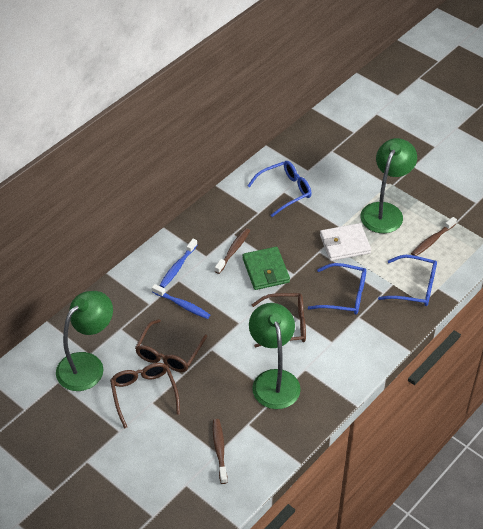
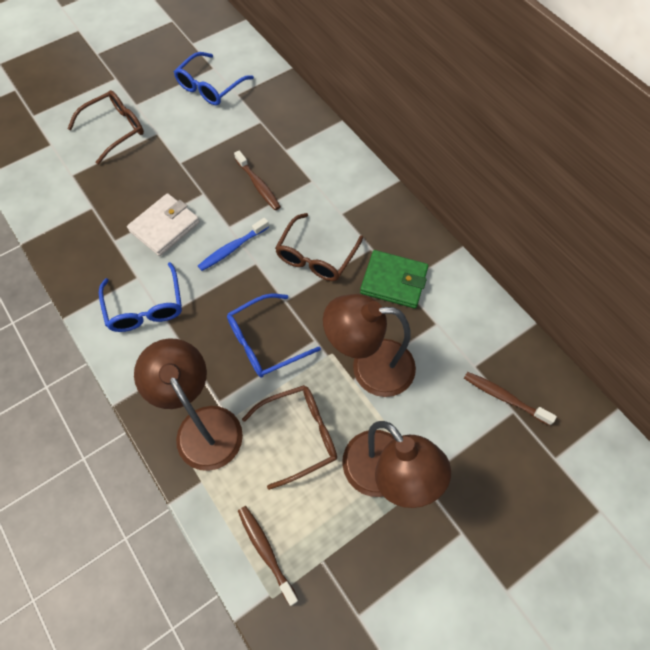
blue toothbrush: [152,284,210,319] [159,239,197,288] = 2 -> [198,218,269,271] = 1
brown lamp: none = 0 -> [134,338,243,471] [323,294,416,397] [342,421,451,508] = 3
green lamp: [56,291,113,391] [249,303,301,409] [361,138,417,233] = 3 -> none = 0

